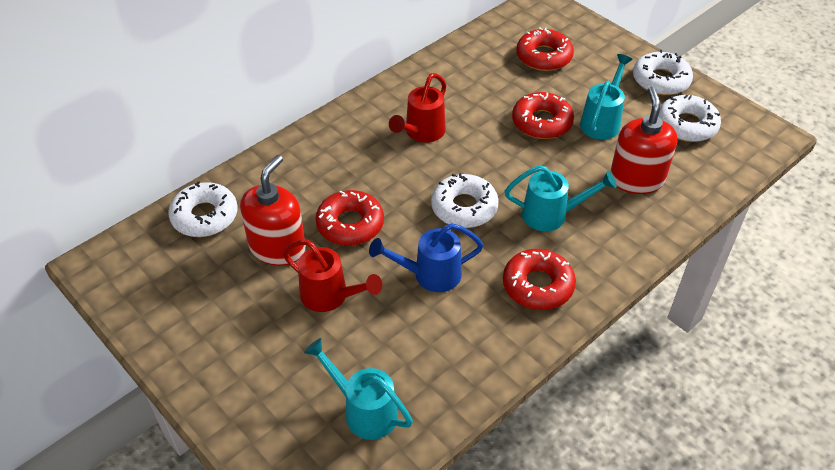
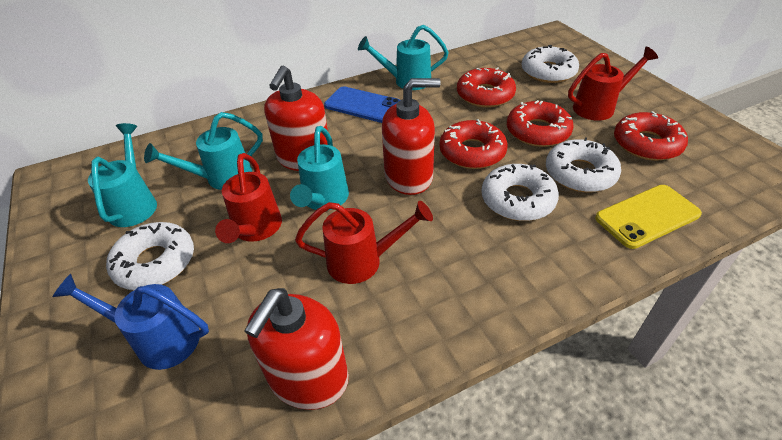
blue phone: none = 0 -> [324,87,400,123] = 1
red soap dispenser: [240,155,306,266] [610,87,678,194] = 2 -> [244,288,349,410] [264,66,328,171] [382,78,441,195] = 3
red watering can: [283,240,382,312] [389,73,446,143] = 2 -> [215,153,282,243] [295,201,433,284] [568,47,658,121] = 3
turquoise watering can: [304,338,413,440] [505,165,617,231] [580,54,633,140] = 3 -> [88,123,157,227] [144,112,263,190] [290,126,349,210] [358,25,449,90] = 4
yellow phone: none = 0 -> [595,185,702,249] = 1

